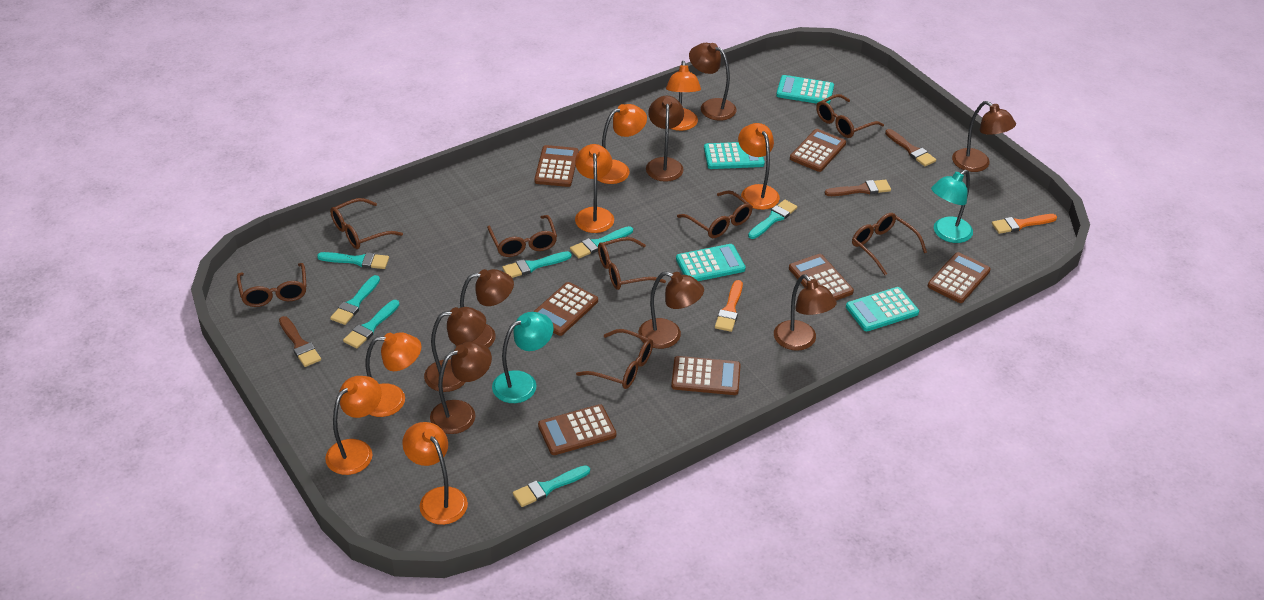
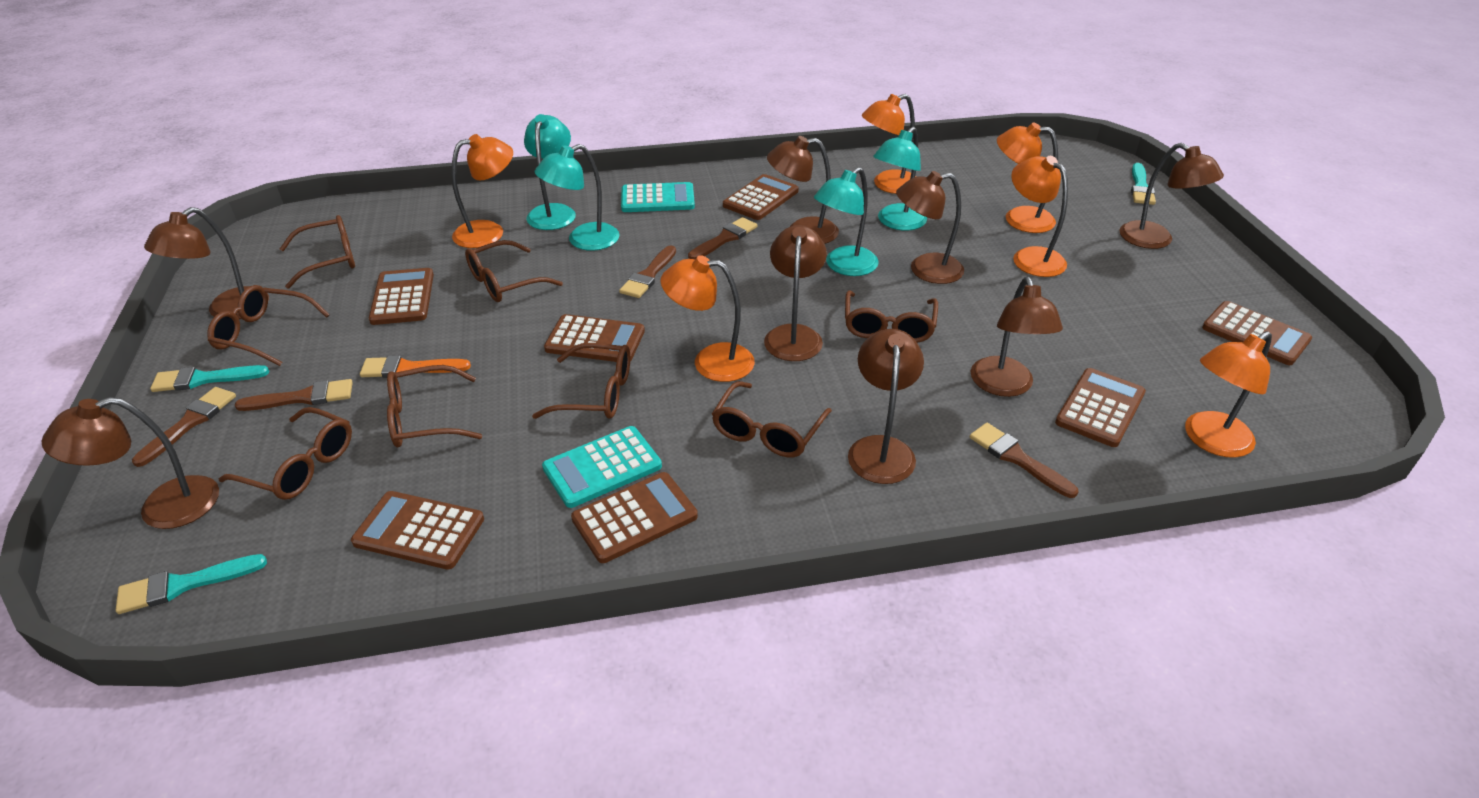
brown brush: [279,316,321,367] [825,180,891,196] [885,129,936,166] = 3 -> [132,387,236,467] [235,379,353,411] [619,245,676,298] [688,217,757,259] [970,423,1078,498] = 5
orange brush: [715,280,743,332] [992,214,1057,234] = 2 -> [360,355,471,378] = 1
orange lamp: [325,376,382,475] [365,332,422,417] [402,422,468,525] [575,144,614,233] [597,104,647,184] [666,61,701,131] [738,123,780,210] = 7 -> [451,134,513,248] [660,255,755,382] [862,94,916,194] [997,122,1058,233] [1011,156,1068,277] [1185,331,1272,458] = 6
turquoise brush: [317,252,389,269] [330,275,380,325] [343,300,400,348] [502,251,572,278] [513,465,590,507] [570,226,633,258] [748,200,797,239] = 7 -> [116,554,267,614] [150,365,269,392] [1131,163,1156,205] = 3
turquoise calculator: [676,244,746,281] [704,142,765,169] [776,75,834,104] [846,287,919,331] = 4 -> [542,426,662,508] [621,182,695,212] = 2
turquoise lamp: [492,312,553,403] [931,170,973,243] = 2 -> [524,114,576,230] [534,144,620,251] [814,167,878,276] [873,127,927,230] = 4

